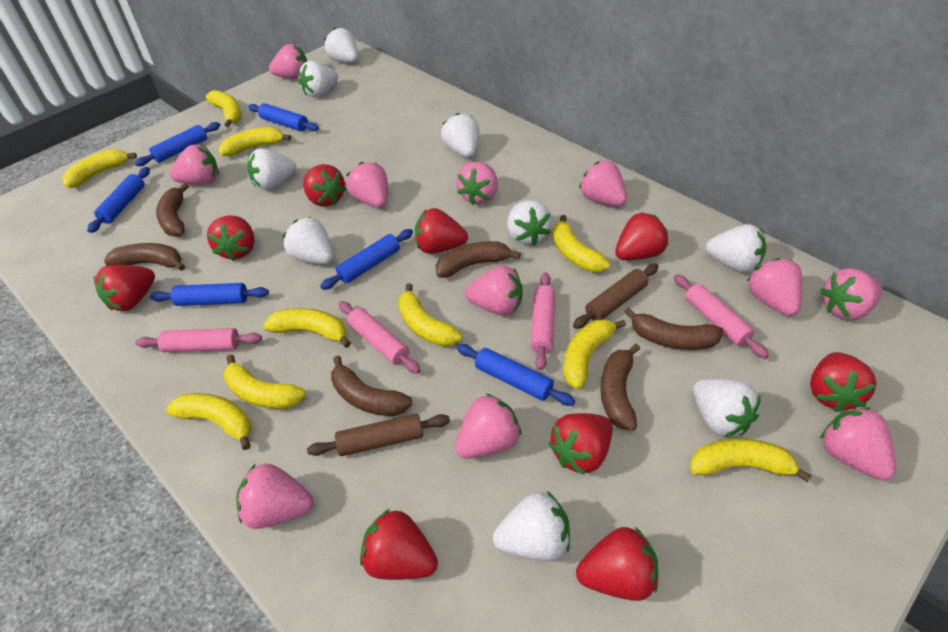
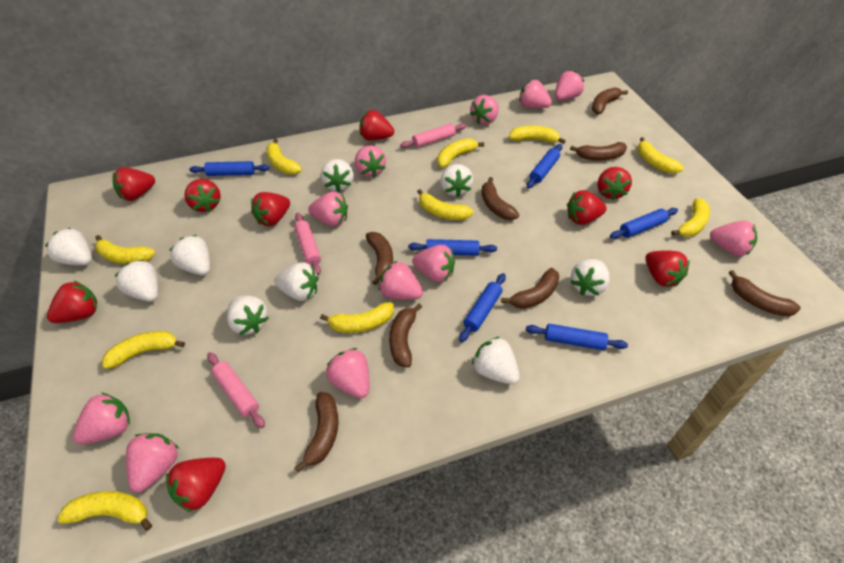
brown banana: [104,243,185,271] [156,183,189,237] [331,356,413,416] [436,241,521,278] [600,344,640,431] [624,307,724,350] = 6 -> [295,392,338,472] [366,232,393,285] [389,303,422,367] [481,177,519,220] [501,268,559,309] [570,142,627,160] [592,87,628,114] [729,270,801,317] = 8
brown rolling pin: [307,414,450,456] [573,264,659,329] = 2 -> none = 0
pink rolling pin: [135,328,262,352] [339,301,421,374] [531,273,555,370] [674,274,769,359] = 4 -> [207,352,265,428] [294,213,321,275] [401,123,466,148] = 3

